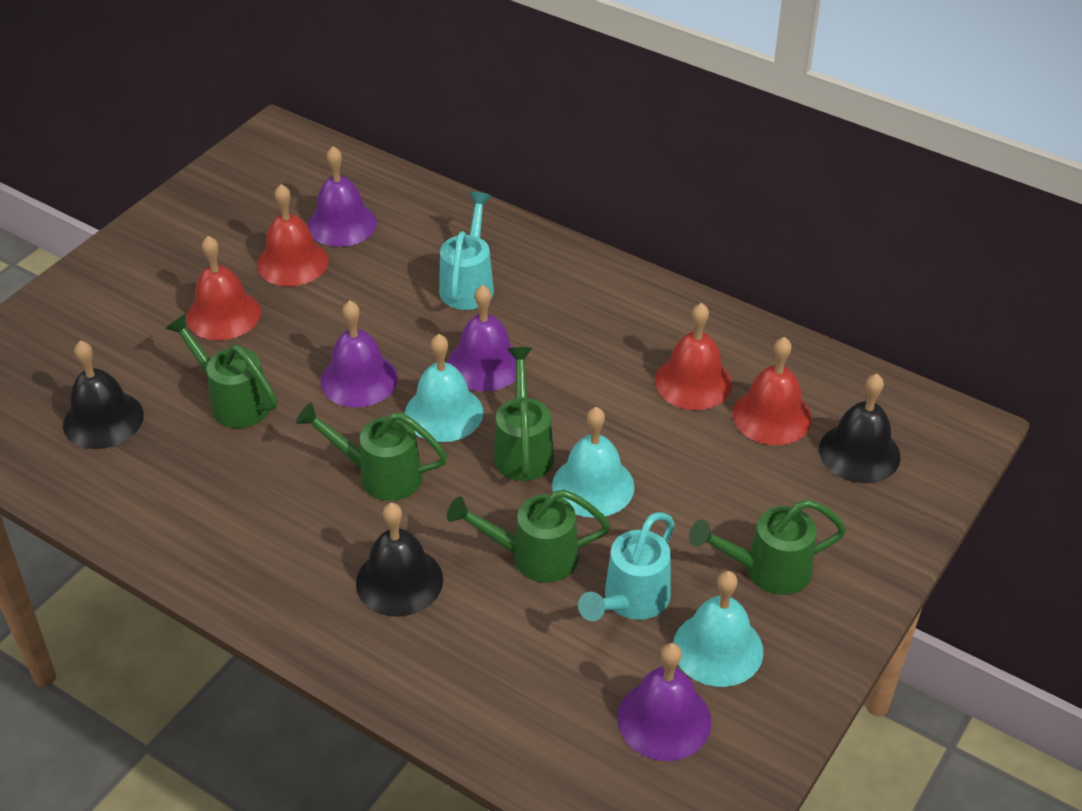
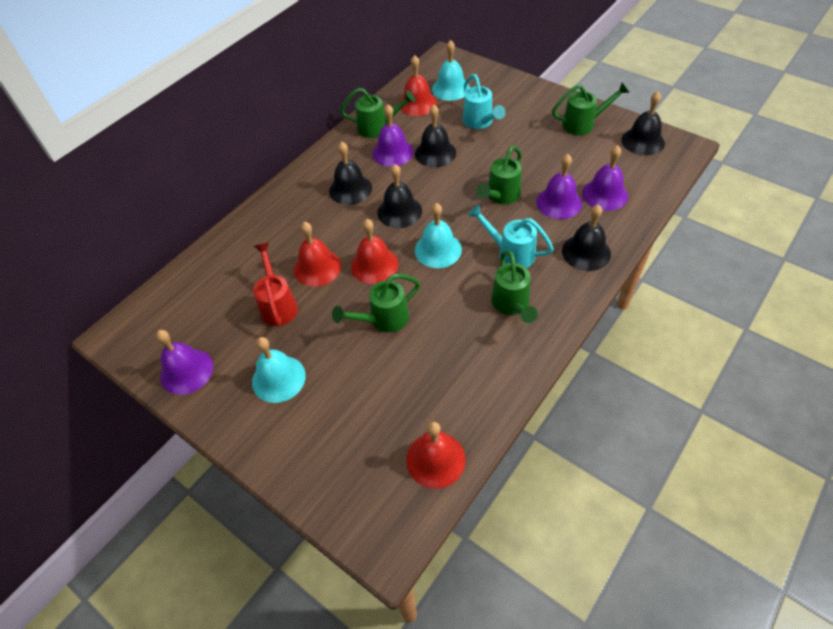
black bell: [63,340,144,449] [356,503,443,617] [819,374,900,483] = 3 -> [329,142,372,205] [377,164,422,228] [415,104,456,167] [562,204,611,271] [621,91,665,156] = 5
red watering can: none = 0 -> [253,243,298,326] = 1

